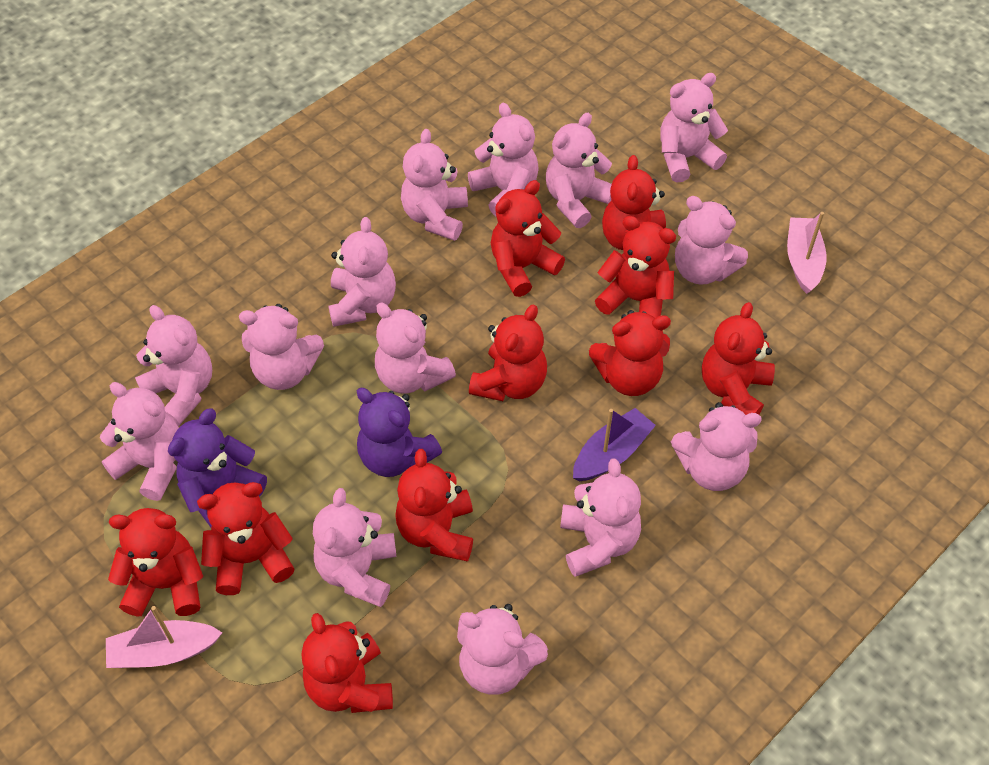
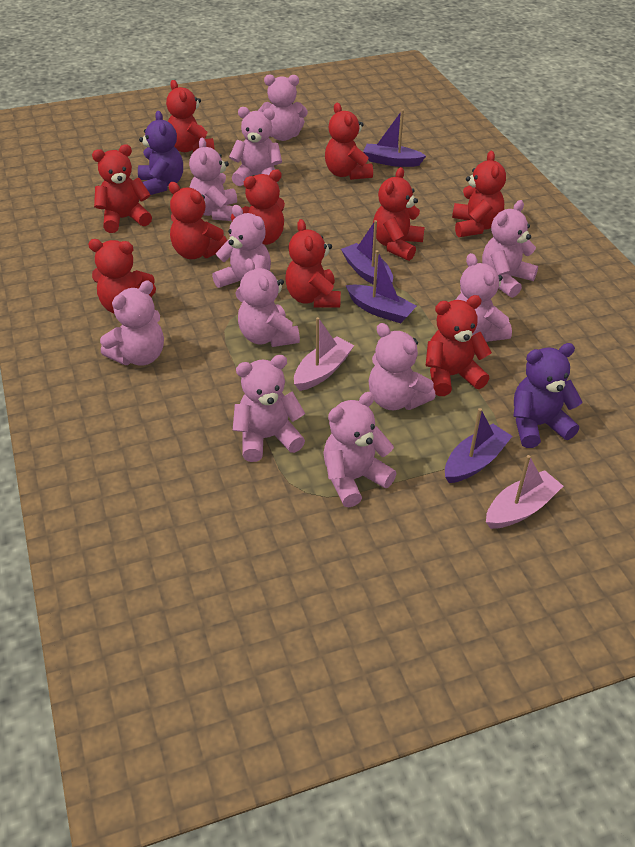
pink teddy bear: [100,382,179,501] [135,305,212,426] [239,304,324,390] [313,488,396,607] [328,217,396,327] [375,302,456,394] [401,129,468,241] [457,604,548,695] [468,103,539,216] [546,113,612,228] [560,458,641,577] [660,73,728,183] [671,402,762,491] [675,196,748,284] = 14 -> [100,280,164,366] [189,138,237,221] [212,205,271,302] [229,107,282,186] [233,355,305,462] [238,258,300,347] [258,75,308,141] [323,392,397,507] [368,323,436,410] [456,253,512,342] [482,200,538,298] = 11
purple boat: [573,408,656,481] = 1 -> [341,220,393,286] [346,250,417,323] [363,110,426,167] [445,408,512,483] = 4

